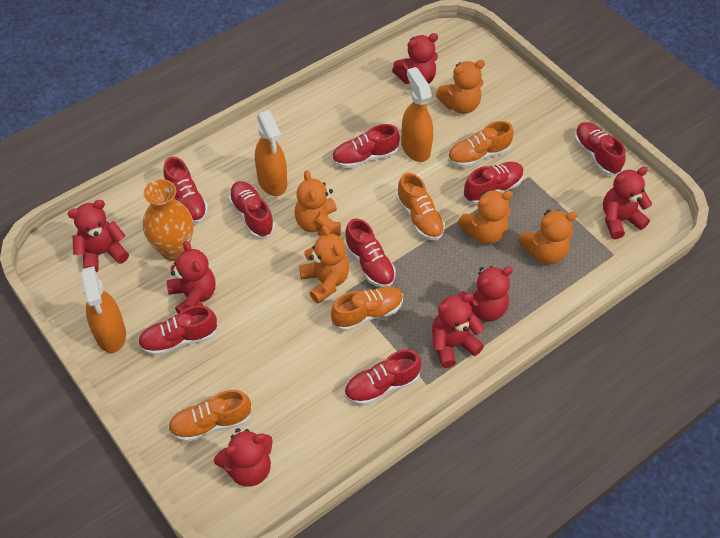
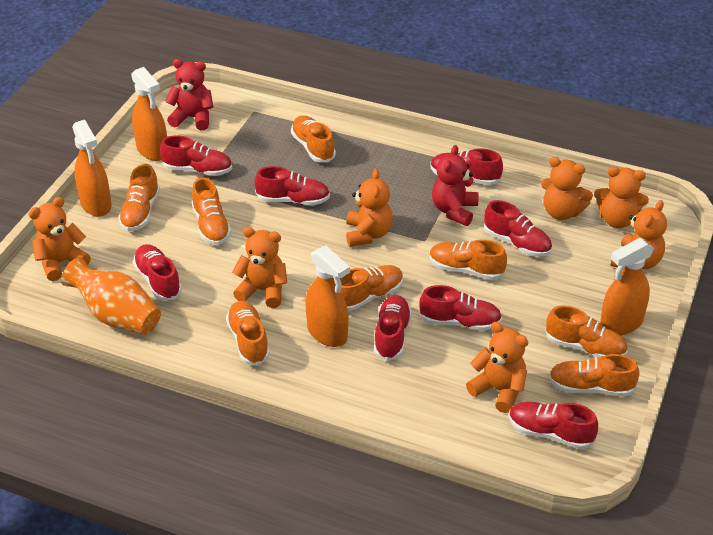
orange shoe: [168,390,252,442] [331,286,403,331] [396,173,445,240] [448,121,514,167] = 4 -> [118,164,160,231] [192,178,231,245] [226,301,270,366] [291,115,336,162] [340,265,403,311] [429,240,507,280] [545,305,628,358] [549,354,639,397] = 8
orange spray bottle: [81,266,126,353] [255,110,287,196] [401,67,433,162] = 3 -> [72,120,112,217] [131,67,167,161] [305,246,350,347] [600,238,654,336] = 4
orange teddy bear: [295,170,341,236] [299,225,349,304] [436,60,485,114] [458,190,513,244] [518,210,577,264] = 5 -> [28,197,91,281] [232,227,287,308] [346,169,393,247] [466,322,528,413] [541,157,593,220] [594,167,649,228] [610,200,667,269] = 7
red teddy bear: [67,200,129,272] [167,241,216,314] [214,428,273,487] [392,33,438,84] [432,293,484,368] [458,266,513,322] [603,167,652,239] = 7 -> [165,59,213,130] [432,145,479,226] = 2

